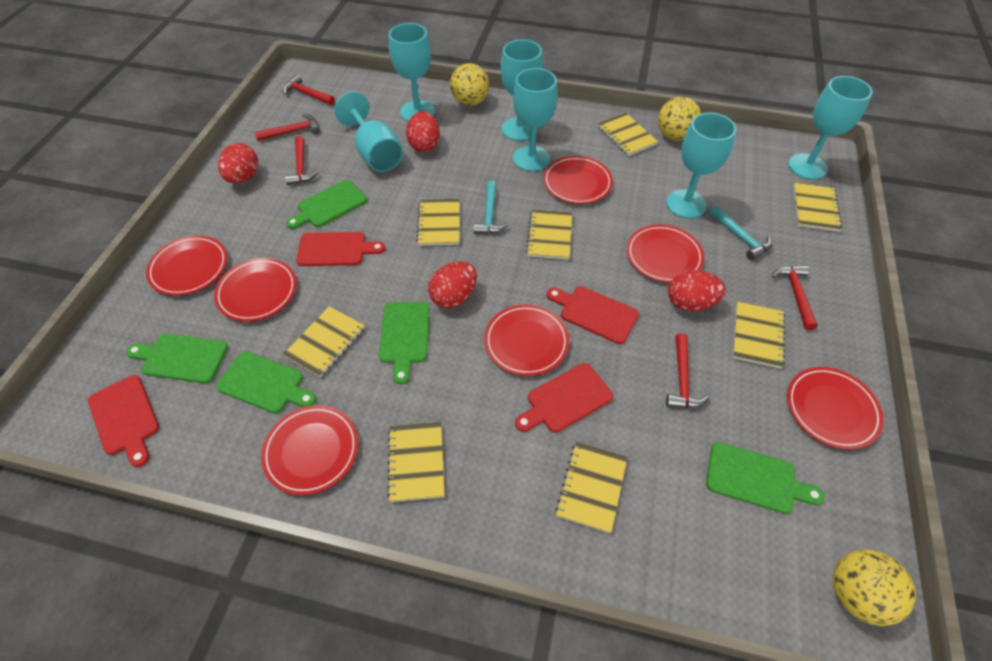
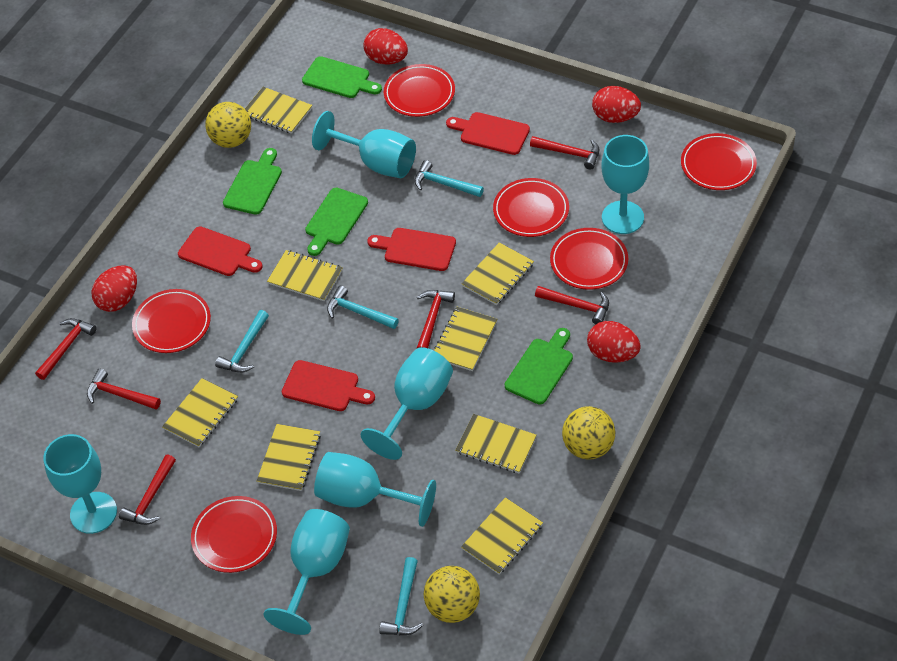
green cutting board: [126,334,228,383] [216,351,316,413] [286,180,367,229] [379,302,430,384] [706,442,824,514] = 5 -> [223,148,282,215] [302,56,382,98] [305,188,368,256] [505,328,573,405] = 4
red hammer: [255,114,320,141] [282,74,335,105] [285,136,319,185] [666,333,709,408] [772,265,818,330] = 5 -> [35,318,97,380] [87,369,161,410] [119,454,176,525] [416,290,455,349] [530,136,600,170] [535,286,609,324] = 6
red plate: [146,235,227,296] [214,258,297,322] [261,405,358,495] [484,304,569,376] [543,156,613,204] [627,224,704,283] [787,367,884,450] = 7 -> [132,289,211,353] [191,496,277,573] [384,64,455,117] [493,178,569,237] [550,228,628,290] [681,133,757,190] = 6
turquoise hammer: [473,181,508,234] [709,206,772,261] = 2 -> [215,310,269,373] [327,286,399,329] [379,557,423,635] [415,160,484,197] = 4

